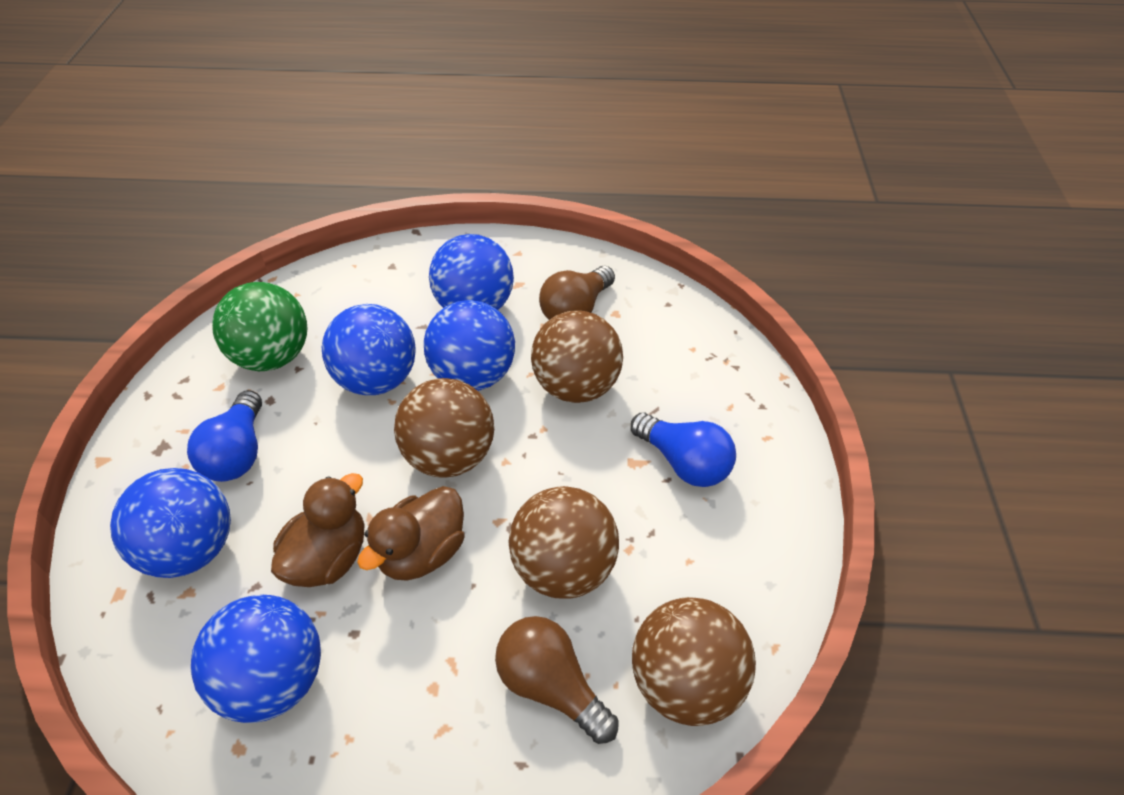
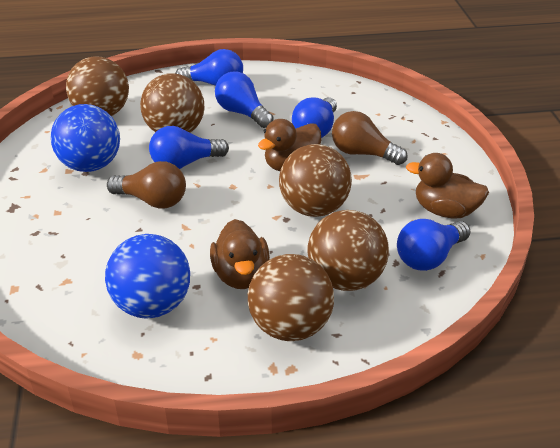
blue ball: [110,468,231,578] [191,595,321,723] [322,304,416,395] [424,300,515,391] [429,234,514,310] = 5 -> [51,104,120,172] [105,234,190,318] = 2
blue light bulb: [187,390,262,482] [631,413,736,487] = 2 -> [149,126,229,169] [175,49,243,86] [215,72,273,128] [292,97,337,138] [397,219,471,271] = 5
brown ball: [394,378,494,478] [508,486,619,599] [531,311,623,403] [632,597,756,726] = 4 -> [66,56,129,116] [140,73,204,133] [248,254,334,341] [279,144,352,217] [307,210,389,291] = 5
brown duck: [271,473,365,587] [357,486,465,581] = 2 -> [210,219,270,289] [258,119,321,171] [406,153,489,218] = 3
green ball: [212,282,308,371] = 1 -> none = 0

